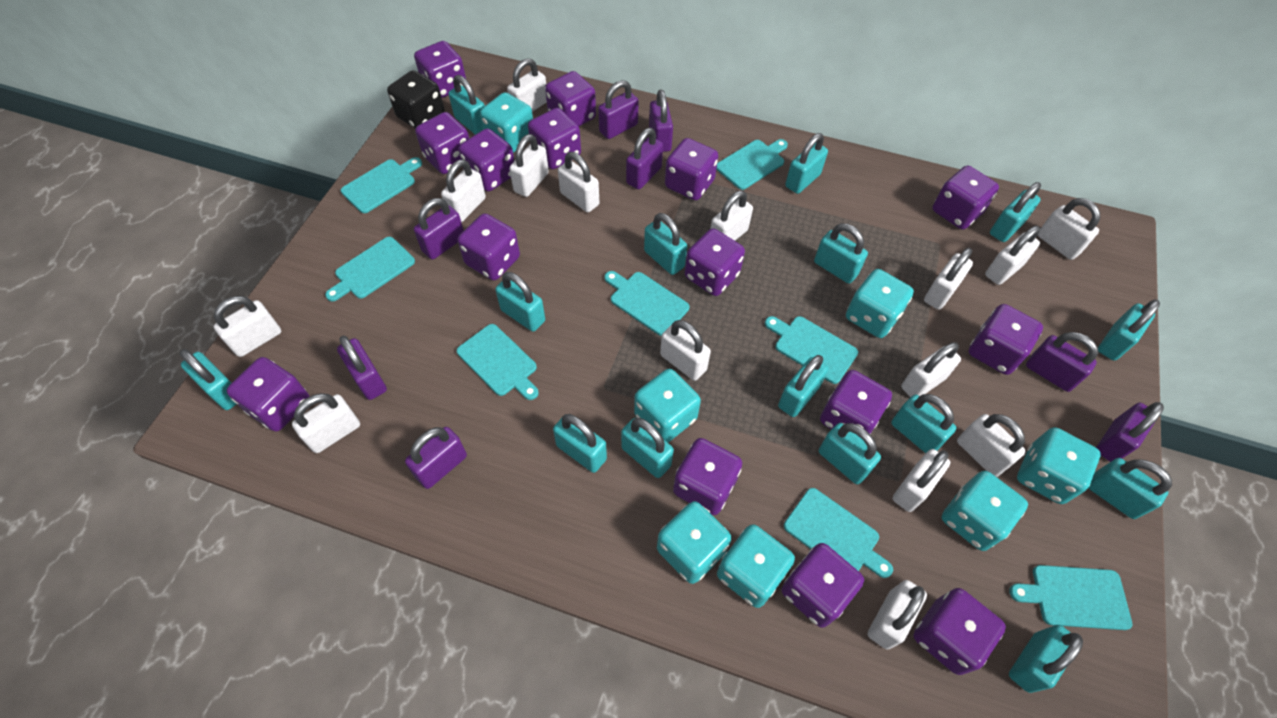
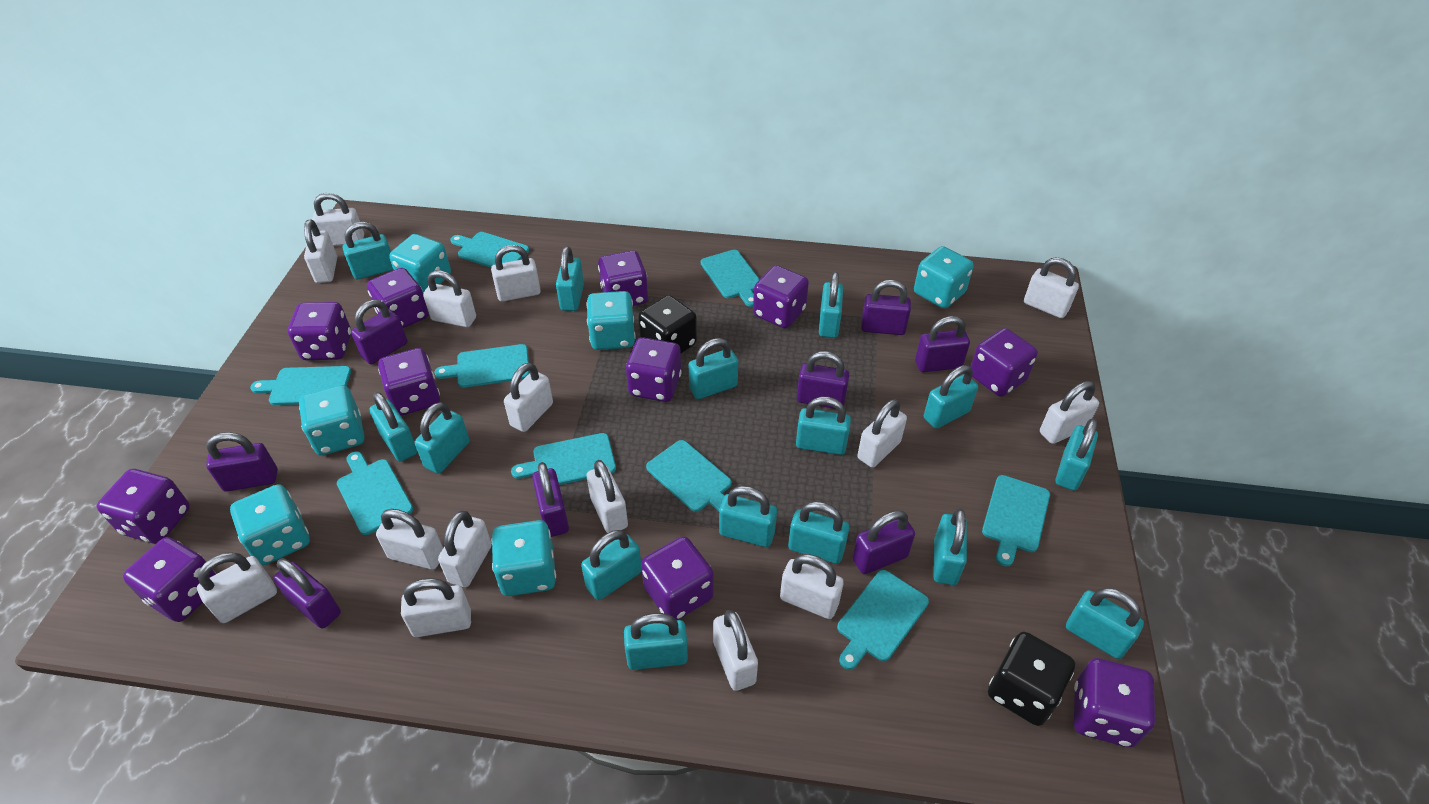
black dice: [387,70,445,128] = 1 -> [638,295,697,353] [988,632,1075,726] = 2
purple dice: [226,357,310,431] [414,41,466,98] [415,112,469,174] [458,213,520,280] [459,128,514,192] [528,108,581,169] [545,71,596,127] [665,138,718,200] [673,438,742,515] [685,228,745,296] [782,543,864,628] [820,370,892,435] [913,588,1006,675] [932,166,999,230] [968,304,1043,375] = 15 -> [97,469,190,544] [123,537,216,622] [288,302,351,360] [367,268,429,328] [378,348,440,416] [598,250,648,306] [626,337,682,402] [641,536,714,620] [753,265,809,329] [970,328,1038,397] [1074,658,1155,748] = 11
turquoise cutting board: [325,237,415,301] [341,157,422,213] [457,324,539,400] [605,271,689,336] [716,139,788,190] [765,316,858,384] [784,488,893,578] [1009,565,1132,630] = 8 -> [250,366,351,405] [337,451,413,535] [434,344,530,388] [450,232,529,268] [511,433,616,485] [646,440,732,512] [701,250,760,307] [837,570,929,670] [982,475,1050,567] = 9
turquoise dice: [480,92,533,153] [634,369,701,443] [657,501,732,584] [717,524,795,608] [846,269,914,338] [942,471,1028,551] [1017,427,1101,504] = 7 -> [230,484,310,565] [299,385,364,455] [389,234,451,293] [491,520,556,596] [587,291,635,350] [914,246,974,308] = 6

